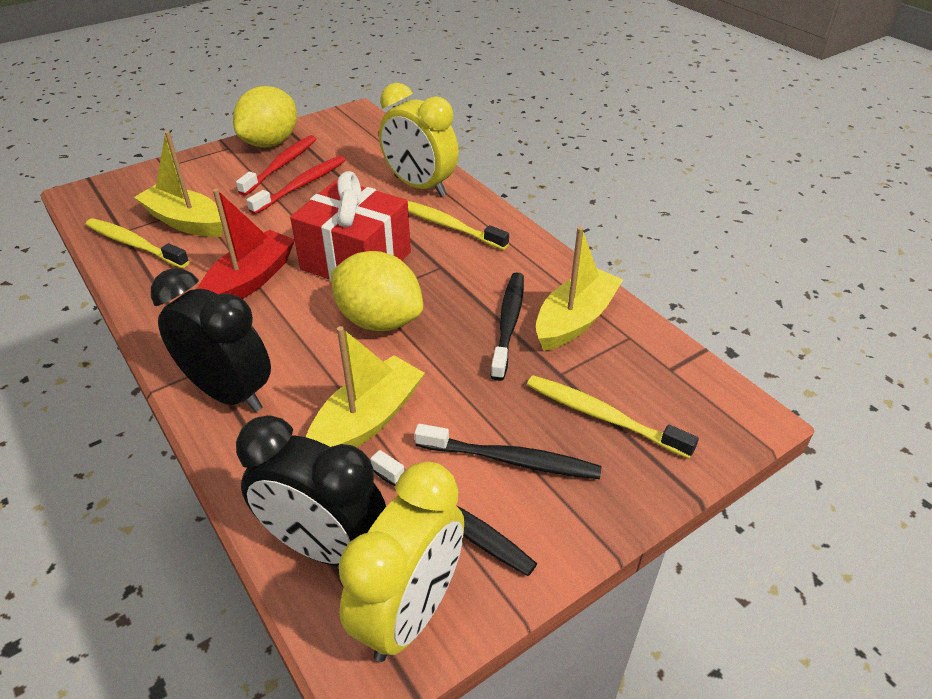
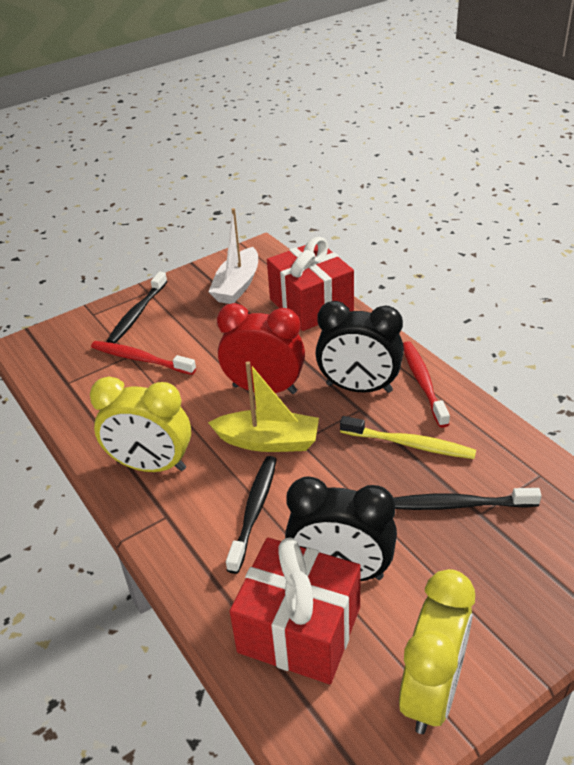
red boat: [198,189,295,299] = 1 -> none = 0
red clock: none = 0 -> [217,303,305,394] = 1
red gift: [290,171,411,281] = 1 -> [230,537,361,684] [267,237,354,331] = 2
white boat: none = 0 -> [208,208,258,304] = 1
yellow boat: [134,131,223,237] [306,326,425,447] [536,226,623,351] = 3 -> [208,361,319,452] = 1
yellow lemon: [233,86,297,147] [331,251,423,331] = 2 -> none = 0
yellow toothbrush: [86,218,189,268] [408,201,509,250] [527,375,699,459] = 3 -> [340,416,476,459] = 1

